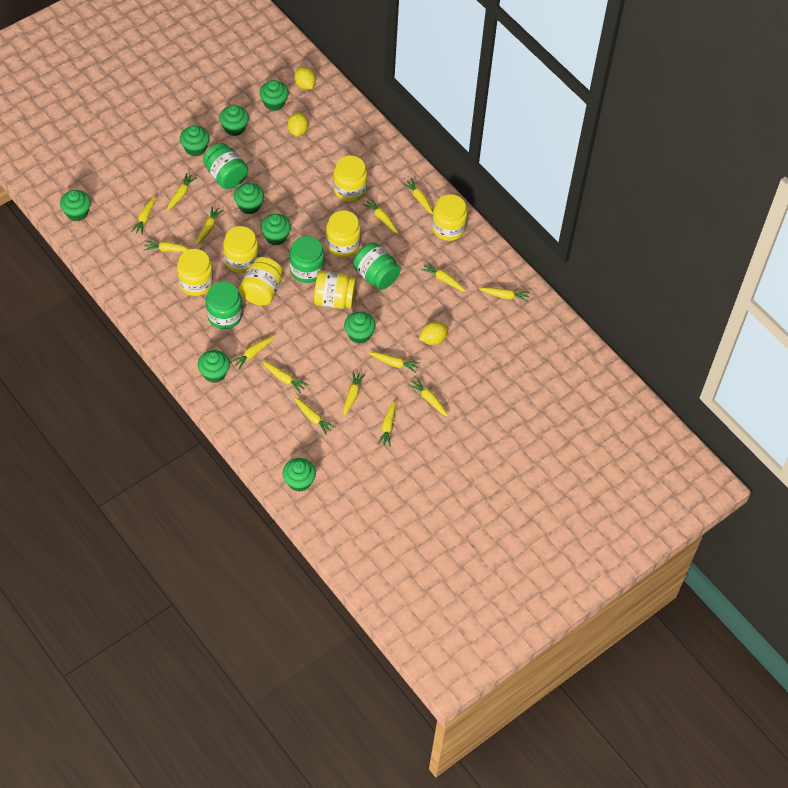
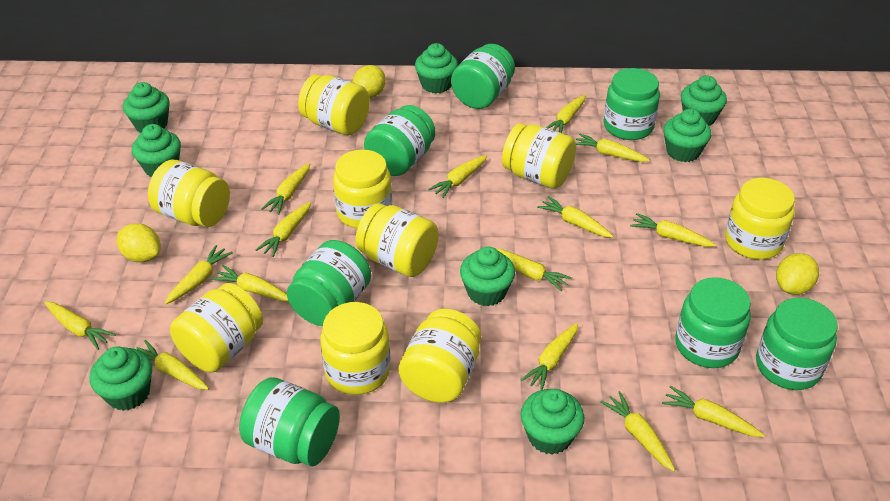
green cupcake: [60,190,91,222] [180,125,210,157] [198,350,230,383] [219,105,249,136] [234,183,264,214] [260,80,289,111] [260,214,291,245] [283,458,316,492] [344,311,376,344] = 9 -> [90,346,152,411] [123,82,170,133] [132,124,181,177] [415,43,458,93] [460,246,515,306] [521,389,584,454] [663,109,711,162] [681,76,727,126] = 8
green jar: [203,143,248,189] [206,282,242,329] [289,236,325,283] [353,242,401,290] = 4 -> [239,377,340,467] [287,240,371,326] [364,105,436,176] [451,44,515,109] [603,68,660,140] [675,277,751,368] [756,298,838,390] = 7
yellow jar: [177,249,213,296] [223,226,259,273] [239,257,283,306] [314,271,357,309] [326,210,361,257] [333,156,367,202] [432,194,467,241] = 7 -> [148,160,230,227] [170,283,263,372] [298,74,370,135] [320,302,391,395] [333,150,392,228] [356,203,439,277] [399,309,481,403] [502,123,576,189] [725,178,795,260] = 9

